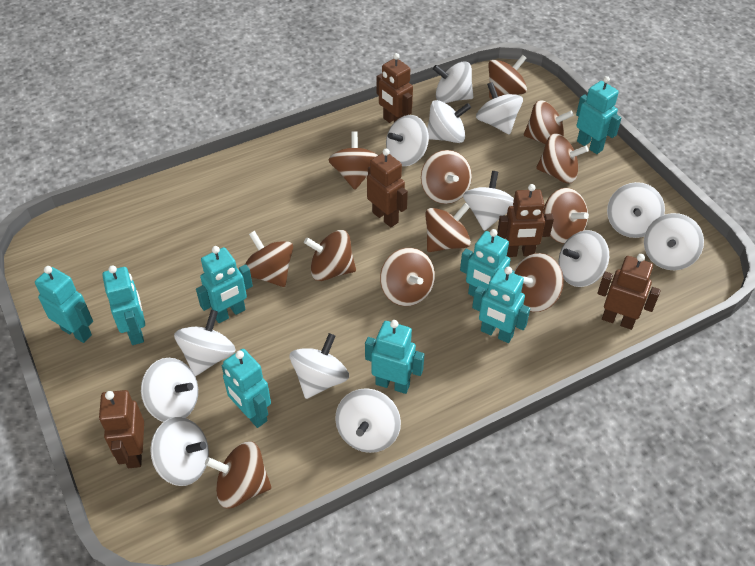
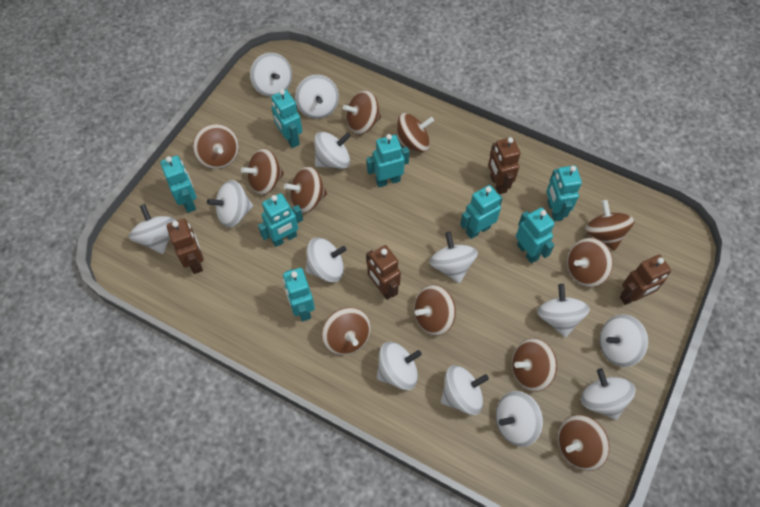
brown robot: [99,390,144,468] [367,149,408,227] [377,53,413,123] [497,184,554,257] [597,254,661,330] = 5 -> [167,218,204,274] [366,245,401,300] [488,137,521,194] [620,255,671,305] = 4
brown spinning top: [205,441,271,508] [245,231,293,287] [304,230,356,281] [328,131,378,190] [380,248,435,306] [421,150,472,204] [425,203,471,252] [488,55,527,99] [514,253,564,312] [524,100,574,145] [536,133,589,183] [543,188,589,244] = 12 -> [193,124,239,169] [241,148,284,195] [284,166,327,213] [322,307,371,355] [343,90,381,134] [396,113,434,152] [414,285,456,336] [512,338,557,392] [558,415,610,471] [567,238,613,287] [585,200,635,251] = 11

